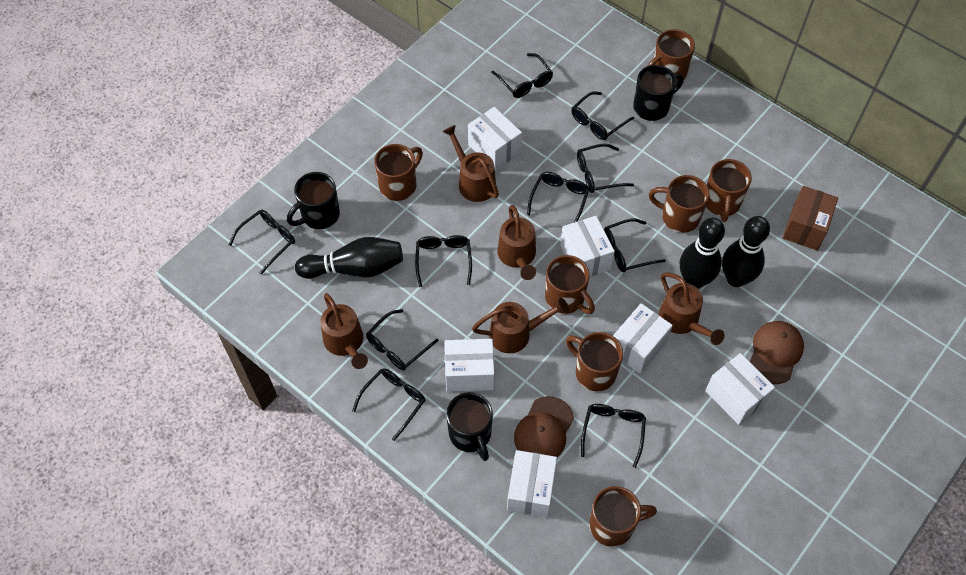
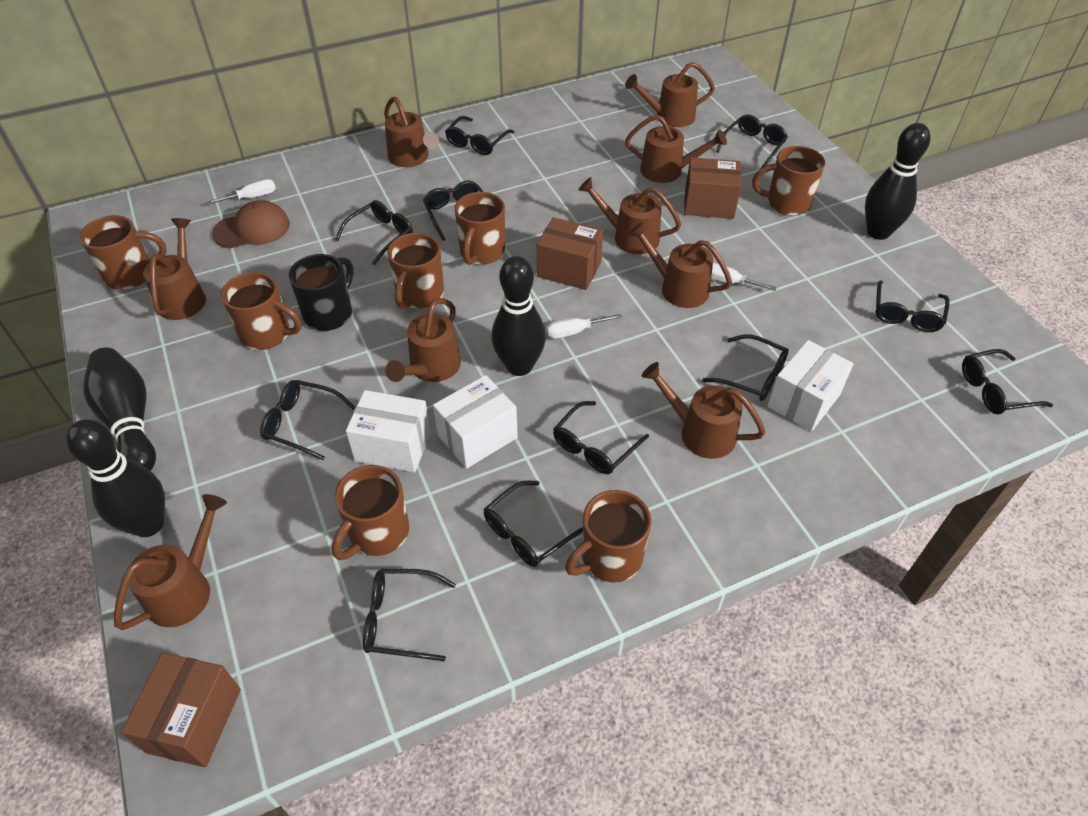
black bowling pin: [295,237,403,279] [680,218,725,289] [722,216,770,287] = 3 -> [66,419,165,537] [83,347,156,471] [492,256,546,376] [865,123,930,240] = 4
black glasses: [229,210,295,274] [352,368,425,441] [366,309,438,370] [415,235,472,287] [491,53,553,98] [527,172,589,223] [571,91,634,140] [577,144,634,193] [581,404,646,468] [604,219,666,272] = 10 -> [260,380,355,460] [335,200,413,265] [363,569,456,661] [423,180,483,241] [445,116,514,155] [484,480,583,567] [553,401,649,474] [702,334,789,401] [716,115,788,168] [875,280,950,332] [962,349,1053,414] = 11
black mug: [287,172,340,229] [446,392,493,461] [633,65,684,121] = 3 -> [289,254,354,331] = 1
brown box: [783,186,838,250] = 1 -> [121,653,241,767] [537,217,603,290] [684,157,741,219] = 3
brown cap: [514,396,574,457] [750,321,804,384] = 2 -> [212,200,290,248] = 1
brown watering can: [320,293,368,369] [442,125,499,202] [472,298,569,353] [497,205,536,280] [659,272,725,345] = 5 -> [114,494,227,630] [143,218,206,320] [384,96,439,167] [385,298,461,382] [578,177,681,254] [625,62,715,127] [625,114,727,183] [628,222,732,308] [642,362,766,459] = 9
white box: [445,339,494,392] [468,107,522,171] [507,450,557,517] [560,216,615,276] [613,303,673,374] [705,353,775,425] = 6 -> [346,390,431,472] [433,375,518,469] [767,340,854,431] = 3
white screwdriver: none = 0 -> [207,179,276,204] [546,314,622,338] [711,263,777,291] = 3

